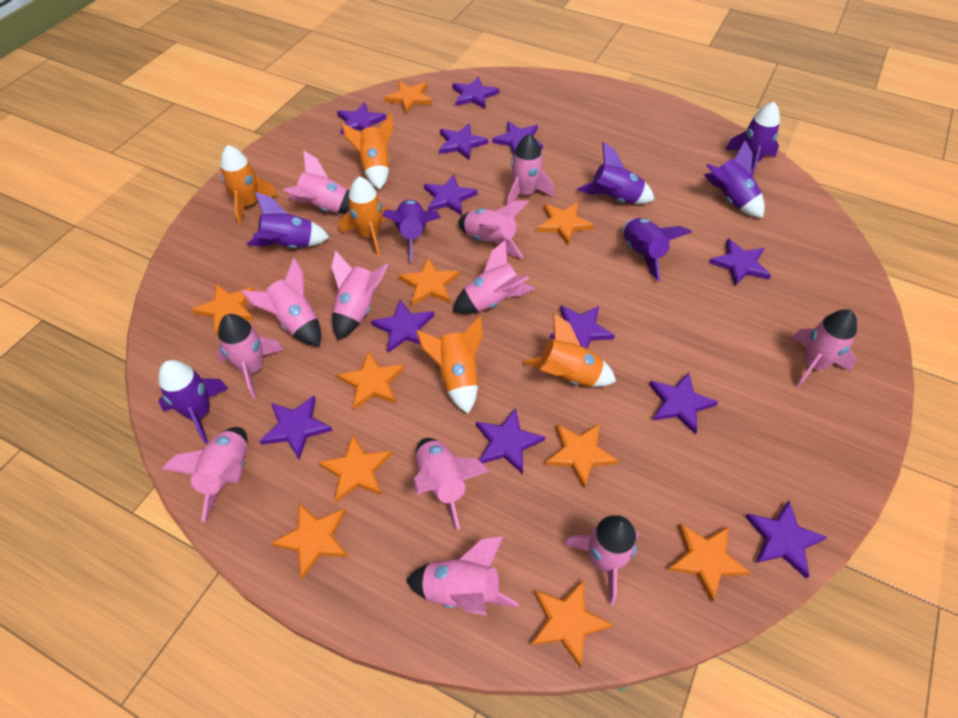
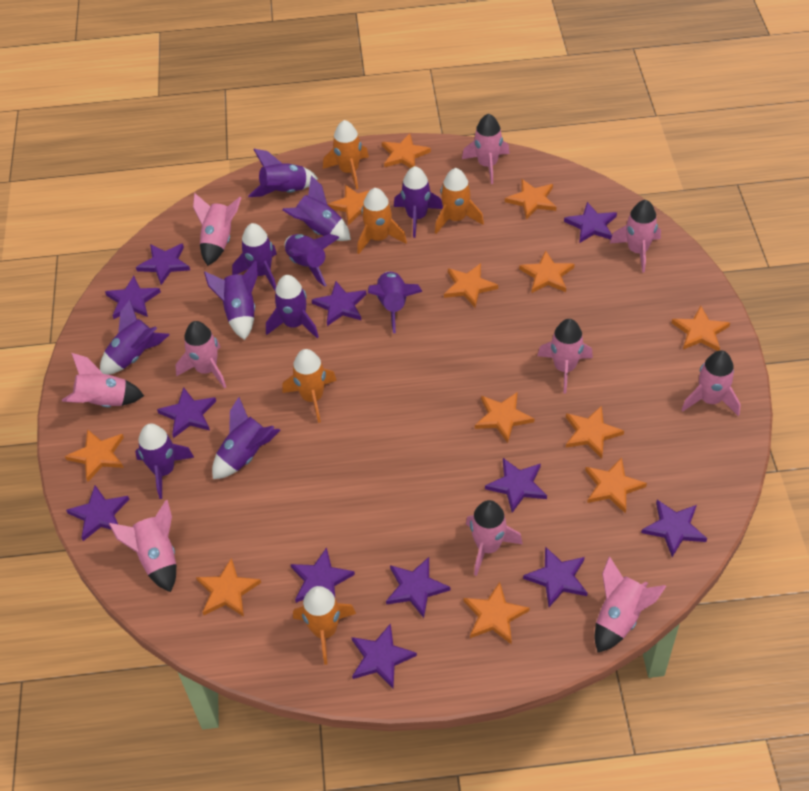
orange star: [192,283,254,335] [271,502,348,579] [318,434,392,503] [337,351,405,410] [384,81,432,113] [399,258,459,306] [531,580,613,668] [537,202,594,245] [545,423,619,488] [668,523,751,602] = 10 -> [65,429,124,482] [196,558,261,617] [328,185,370,225] [382,133,431,168] [444,263,498,308] [463,582,530,644] [475,392,535,443] [505,179,556,219] [519,250,574,293] [566,406,624,458] [585,457,647,514] [672,306,730,351] = 12
pink rocket: [162,427,248,522] [217,314,283,399] [241,258,321,347] [283,150,349,214] [331,251,388,340] [406,536,519,616] [413,438,489,530] [453,240,535,314] [458,200,529,258] [507,134,554,205] [564,515,639,605] [792,309,857,388] = 12 -> [62,353,144,407] [109,500,176,592] [175,321,226,389] [193,193,241,266] [462,114,510,184] [466,500,523,576] [537,319,593,393] [595,556,666,652] [610,200,661,273] [681,350,741,416] = 10
purple rocket: [158,360,229,444] [247,192,330,248] [382,200,441,262] [577,142,655,204] [623,218,692,281] [704,140,765,218] [725,102,780,177] = 7 -> [100,300,169,375] [135,424,194,499] [204,261,258,340] [212,397,281,479] [232,223,277,290] [248,149,318,197] [266,275,319,338] [282,175,351,241] [284,234,340,287] [368,271,423,333] [394,166,443,238] = 11

